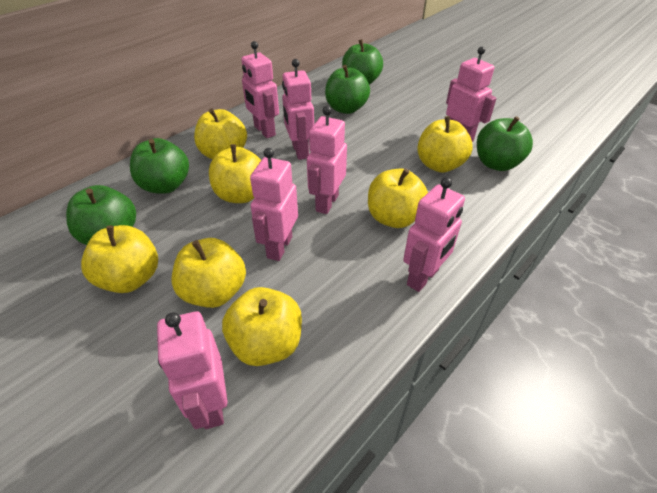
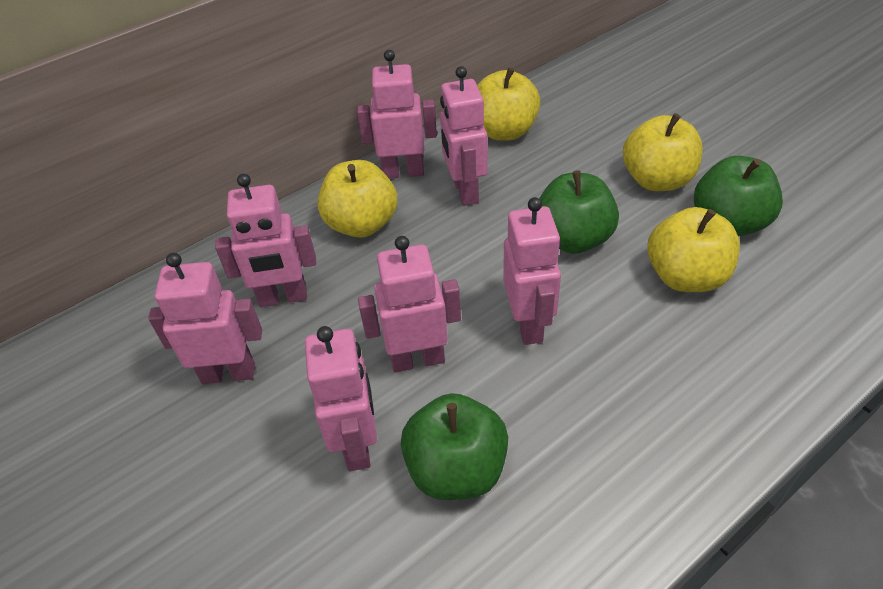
green apple: [66,185,136,245] [130,138,189,194] [325,65,370,114] [342,39,383,85] [477,116,533,171] = 5 -> [401,393,508,500] [539,170,619,254] [694,156,783,236] = 3
yellow apple: [81,225,158,293] [172,238,246,308] [194,108,247,159] [209,144,261,203] [222,287,302,366] [368,169,428,228] [417,116,473,173] = 7 -> [317,160,397,238] [477,67,540,141] [623,113,703,191] [647,207,740,292] = 4

